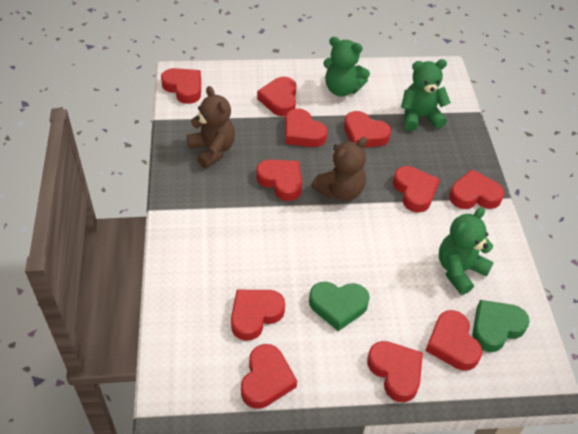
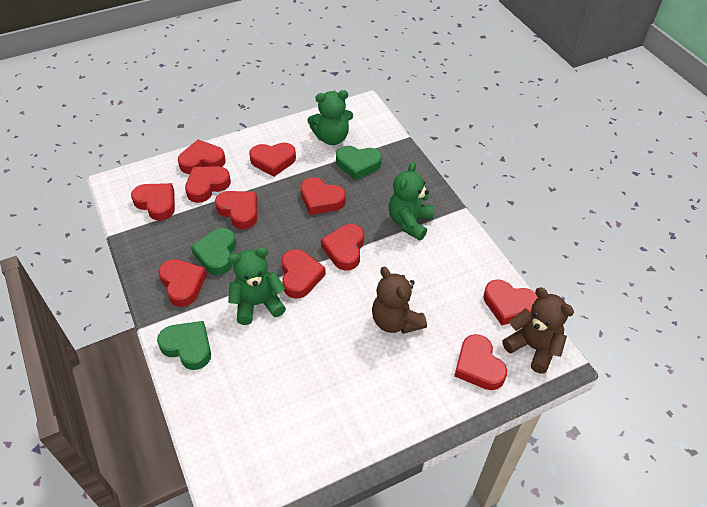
green heart: [309,282,370,331] [472,300,530,352] = 2 -> [157,321,211,370] [191,228,236,275] [336,146,382,180] = 3

